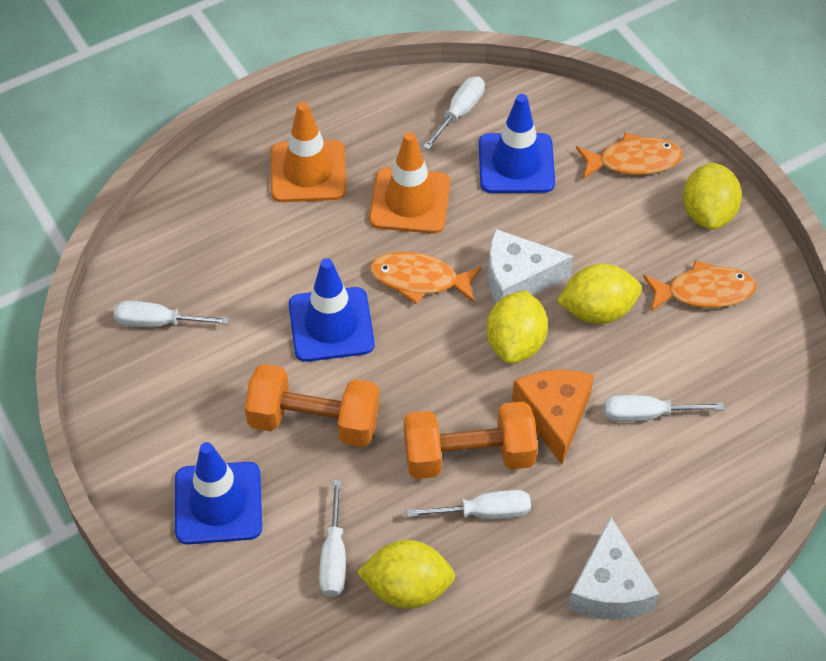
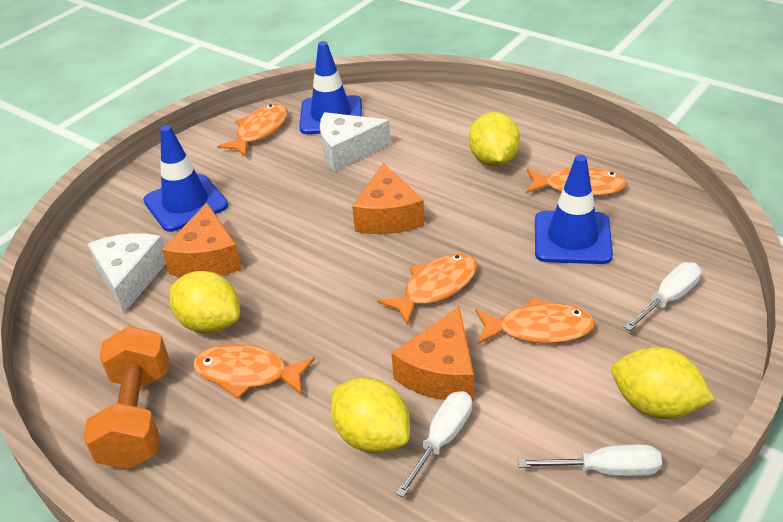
orange cheese: [512,370,594,465] = 1 -> [162,203,242,277] [352,163,425,234] [391,307,474,401] = 3
orange dumbbell: [245,364,380,447] [404,401,538,479] = 2 -> [83,326,169,469] = 1
orange fish: [370,251,482,305] [576,132,683,179] [643,260,757,311] = 3 -> [193,344,315,399] [217,104,288,157] [377,254,477,325] [475,298,595,344] [526,167,627,196] = 5
orange traffic cone: [271,102,346,202] [369,132,450,234] = 2 -> none = 0
white screwdriver: [114,301,229,327] [319,480,346,597] [406,490,531,519] [423,76,485,150] [604,395,724,422] = 5 -> [395,391,472,498] [518,444,662,477] [624,262,701,331] = 3

